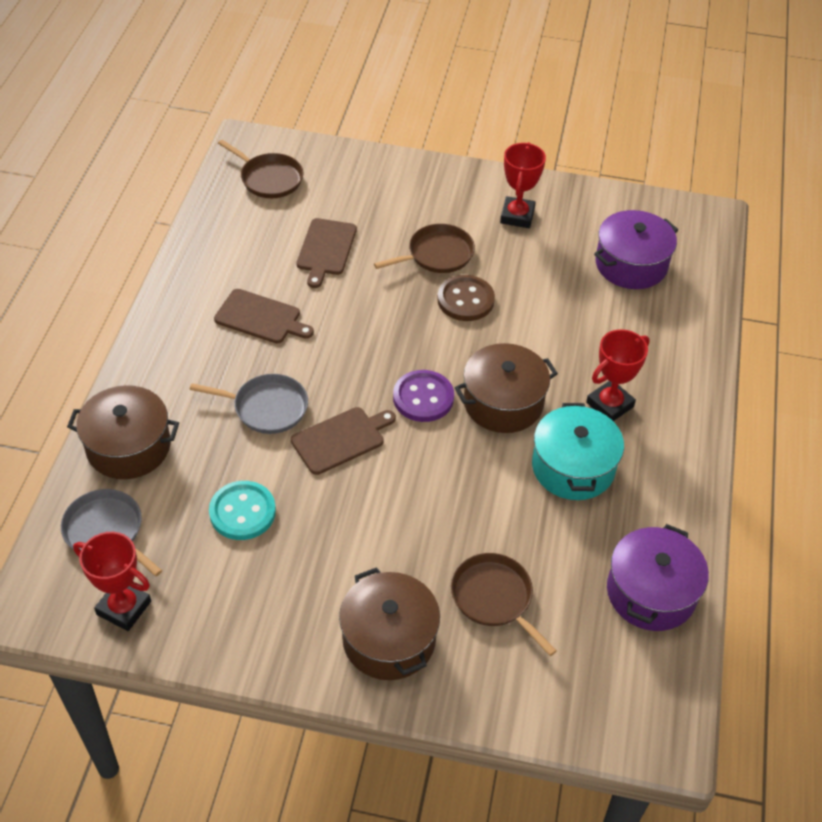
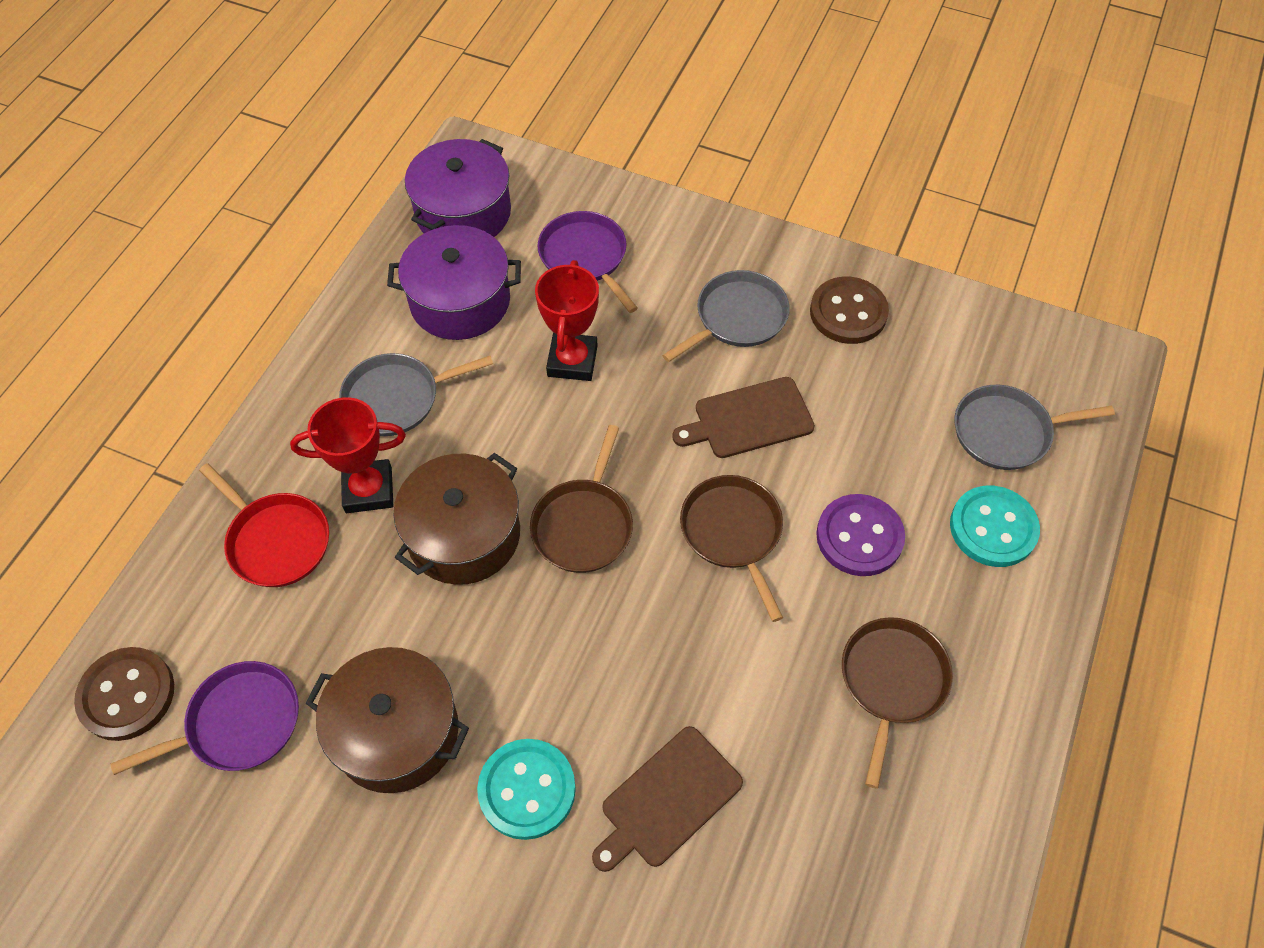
brown button: [437,275,495,321] = 1 -> [74,647,174,741] [810,277,889,344] = 2
brown cutting board: [214,289,314,343] [291,407,396,475] [296,218,357,288] = 3 -> [592,726,743,872] [672,377,815,458] = 2
brown pot: [67,385,179,479] [339,567,440,680] [455,343,558,433] = 3 -> [306,647,469,793] [393,453,520,585] = 2
grey pan: [61,489,162,576] [189,374,308,434] = 2 -> [339,353,493,436] [662,270,790,362] [955,385,1115,470] = 3
purple pan: none = 0 -> [110,661,299,775] [537,211,638,313] = 2
red pan: none = 0 -> [199,463,329,587] = 1
red trophy: [73,532,151,631] [500,142,546,228] [586,329,650,421] = 3 -> [290,397,406,513] [535,260,599,381] = 2
turquoise button: [209,481,276,540] = 1 -> [477,739,576,840] [950,485,1040,567] = 2
turquoise pot: [532,403,624,500] = 1 -> none = 0

